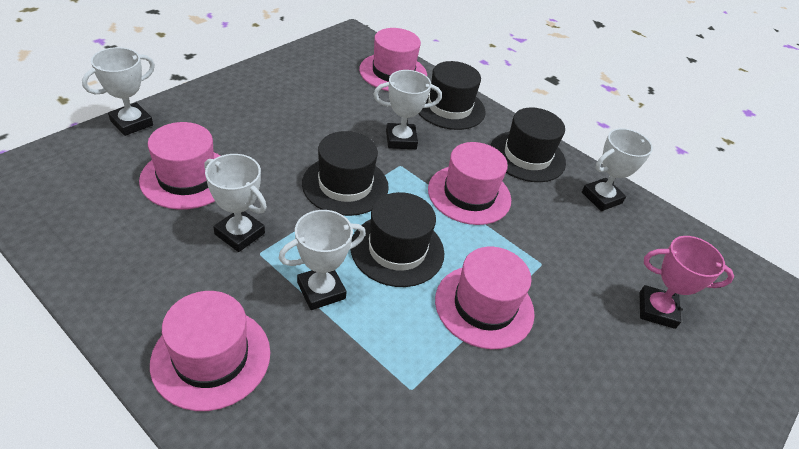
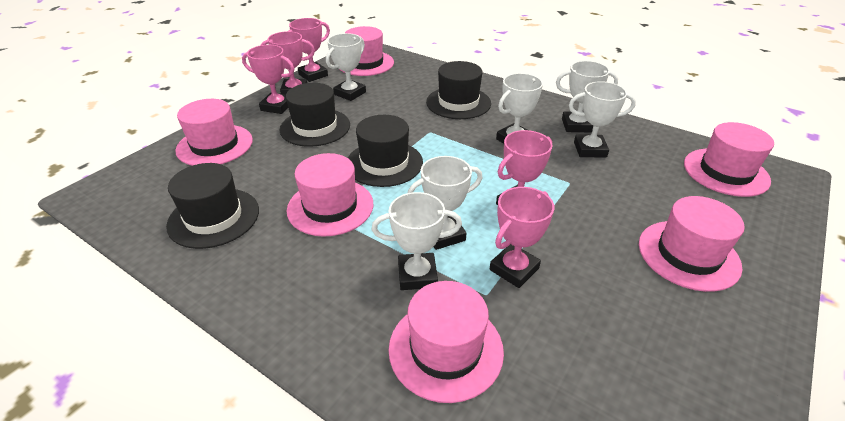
pink hat: [139,122,220,210] [150,291,270,411] [359,28,427,91] [428,142,511,225] [435,247,535,349] = 5 -> [175,99,253,166] [287,153,373,237] [341,26,394,76] [388,281,504,403] [639,196,745,292] [684,122,774,197] = 6
pink trophy: [640,236,734,329] = 1 -> [242,45,294,114] [261,31,315,95] [289,18,330,82] [490,187,554,288] [496,130,553,205] = 5
white trophy: [82,47,155,136] [205,154,267,252] [279,210,366,310] [374,70,442,149] [582,128,653,211] = 5 -> [326,33,366,101] [372,192,462,290] [408,156,482,250] [496,73,543,143] [556,61,618,132] [569,81,636,158] = 6

